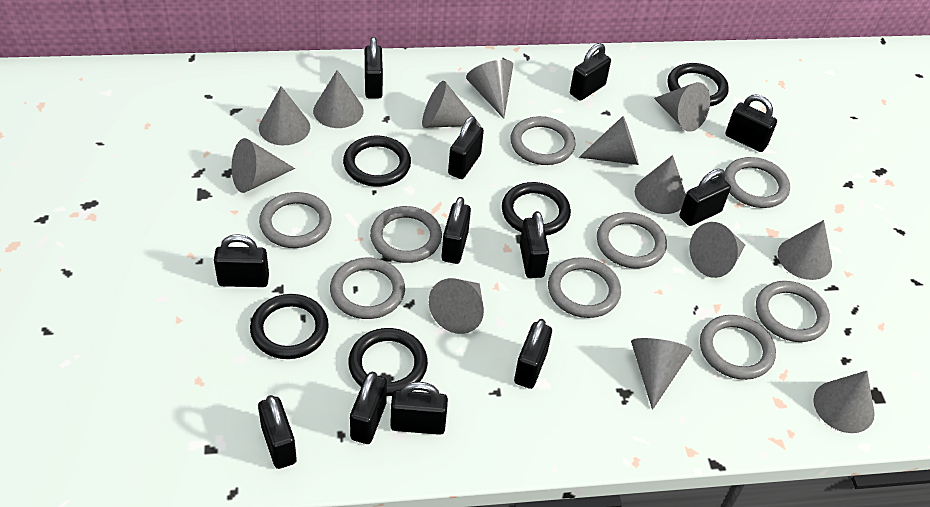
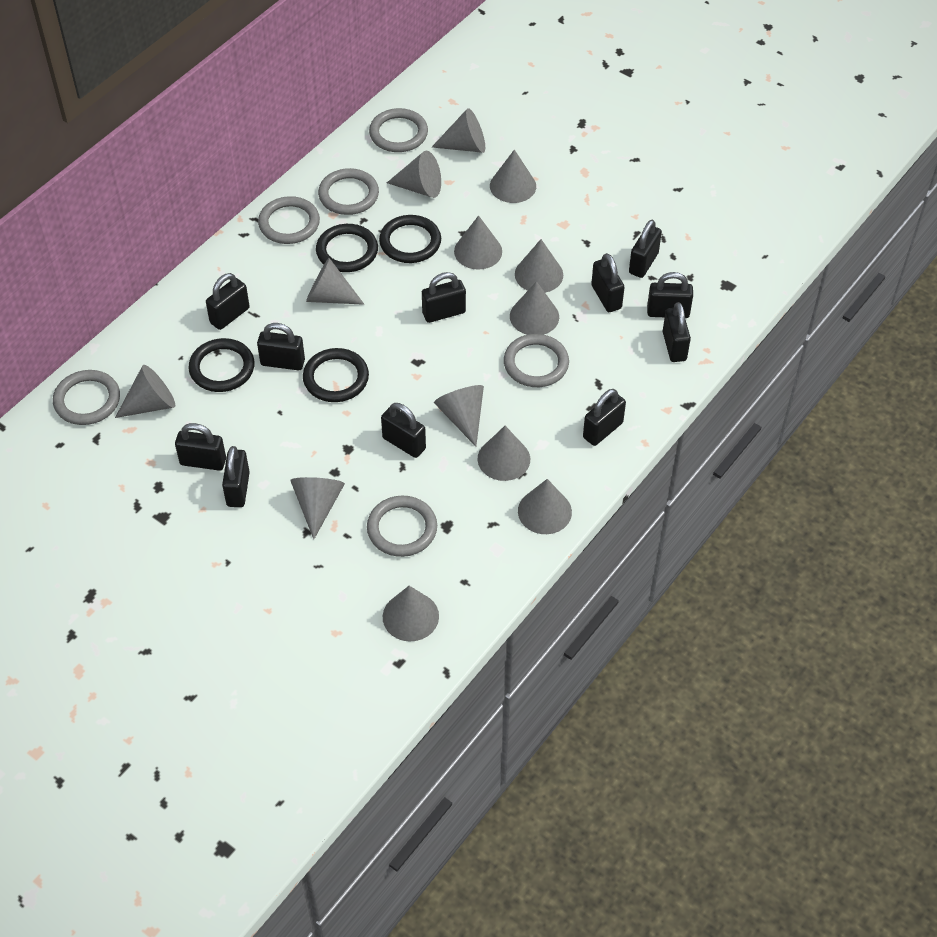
black padlock: [214,234,269,287] [258,395,297,469] [350,372,387,444] [365,37,383,98] [390,382,448,435] [441,197,471,264] [448,116,484,179] [514,319,552,389] [520,211,549,278] [570,43,611,101] [680,169,731,226] [725,95,777,152] = 12 -> [175,423,226,471] [206,273,250,330] [222,446,250,507] [257,323,305,370] [381,403,426,458] [422,272,466,323] [583,389,626,446] [591,253,625,312] [629,220,662,278] [647,272,693,318] [663,302,691,362] = 11
black ring: [250,294,329,359] [343,136,411,187] [348,328,428,396] [502,182,571,236] [667,63,729,106] = 5 -> [189,338,255,392] [303,348,369,402] [316,224,378,272] [379,215,441,263] = 4
grey ring: [259,192,332,248] [330,258,405,319] [370,206,442,263] [510,116,576,165] [548,257,621,318] [597,212,667,268] [700,315,776,380] [725,157,790,208] [756,281,830,342] = 9 -> [53,370,120,425] [258,196,320,244] [318,168,379,215] [367,496,437,557] [369,108,428,152] [504,334,569,387] = 6

